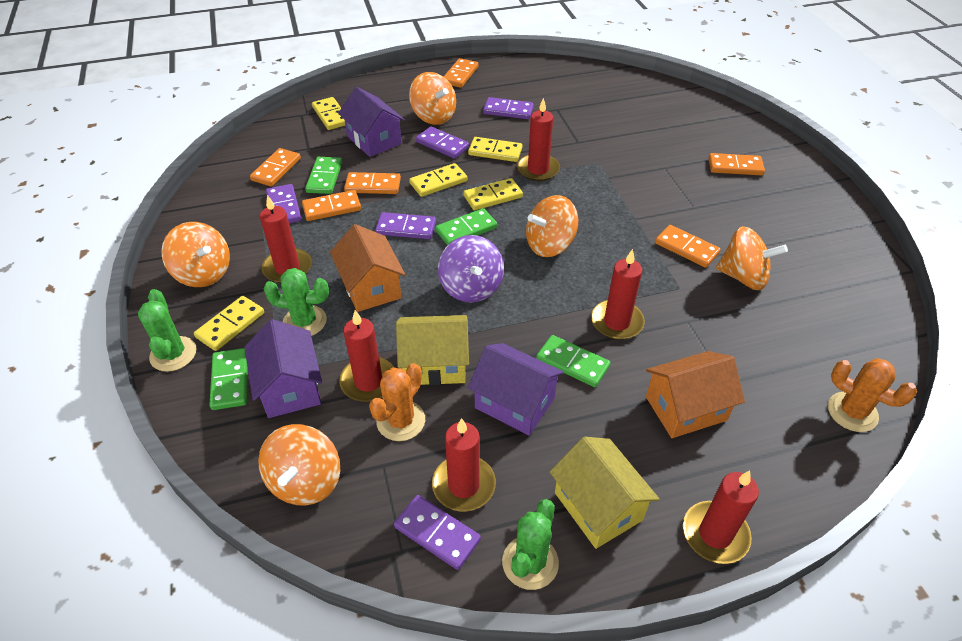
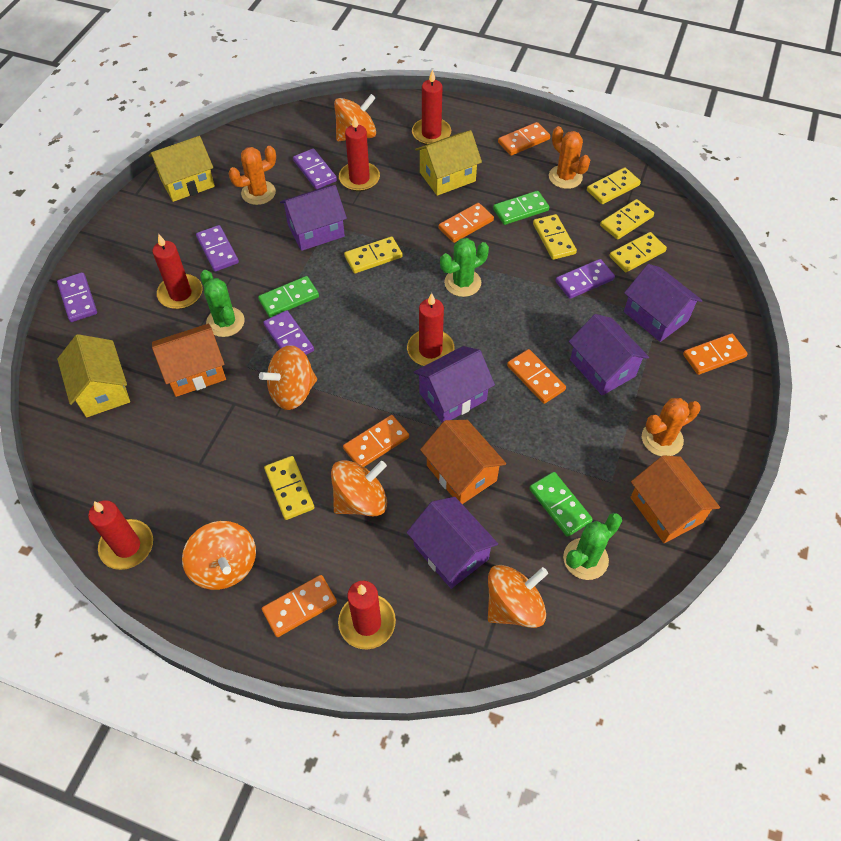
green domino: [209,348,248,410] [305,157,342,194] [435,208,497,245] [536,335,611,387] = 4 -> [258,276,319,318] [493,191,549,225] [529,472,593,537] = 3
orange cactus: [369,363,425,441] [828,358,917,432] = 2 -> [229,146,276,205] [549,126,590,189] [642,398,701,456] = 3
orange house: [330,224,405,312] [646,351,745,438] = 2 -> [152,324,226,397] [420,420,506,504] [630,455,720,543] = 3
purple house: [244,319,322,418] [338,87,405,157] [468,343,564,435] = 3 -> [280,185,347,251] [407,497,498,589] [414,346,495,423] [569,314,649,395] [624,264,703,342] = 5
purple spinning top: [438,235,504,303] = 1 -> none = 0
yellow domino: [194,296,264,351] [312,97,345,130] [409,163,467,197] [464,178,523,210] [468,137,522,162] = 5 -> [264,456,314,520] [344,236,403,273] [533,214,577,260] [587,168,641,204] [600,199,654,240] [609,232,667,272] = 6
yellow house: [396,315,469,385] [550,437,659,549] = 2 -> [57,334,130,417] [149,136,215,202] [415,130,482,196] = 3

